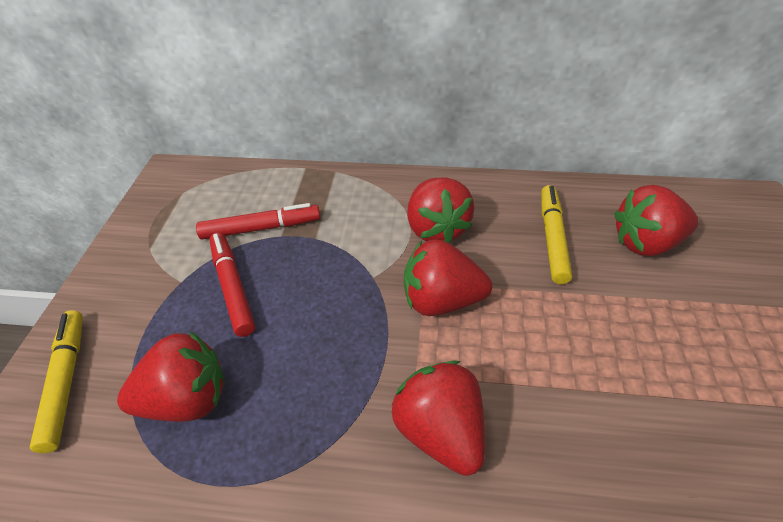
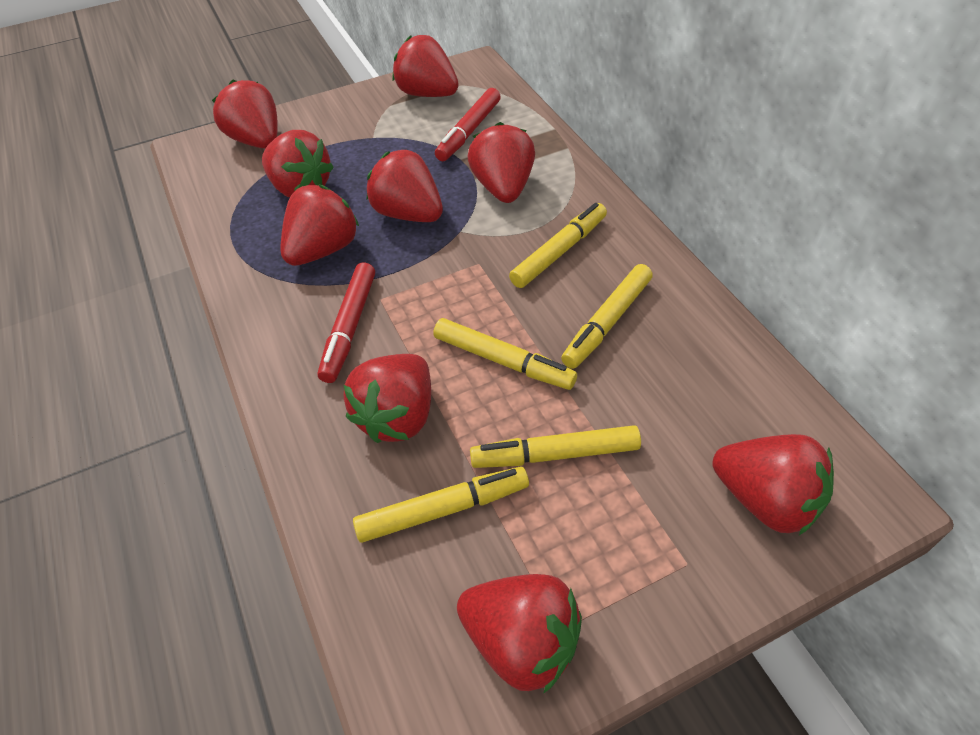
red strawberry: [117,331,225,422] [391,360,485,476] [404,239,492,316] [407,177,474,243] [614,185,699,256] = 5 -> [212,79,278,148] [262,130,334,197] [281,185,359,266] [344,354,431,443] [367,150,443,222] [393,35,459,97] [457,574,582,694] [467,122,535,203] [713,434,834,535] = 9
yellow marker: [30,310,83,453] [541,185,572,284] = 2 -> [353,467,529,543] [433,318,577,390] [470,425,641,468] [509,203,607,288] [561,264,653,369] = 5

